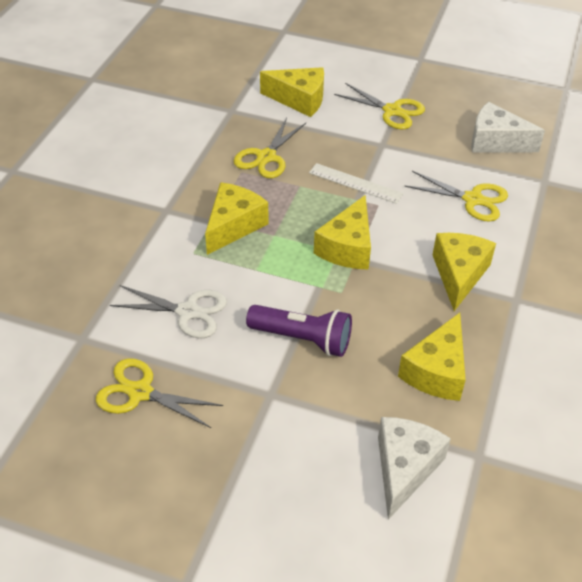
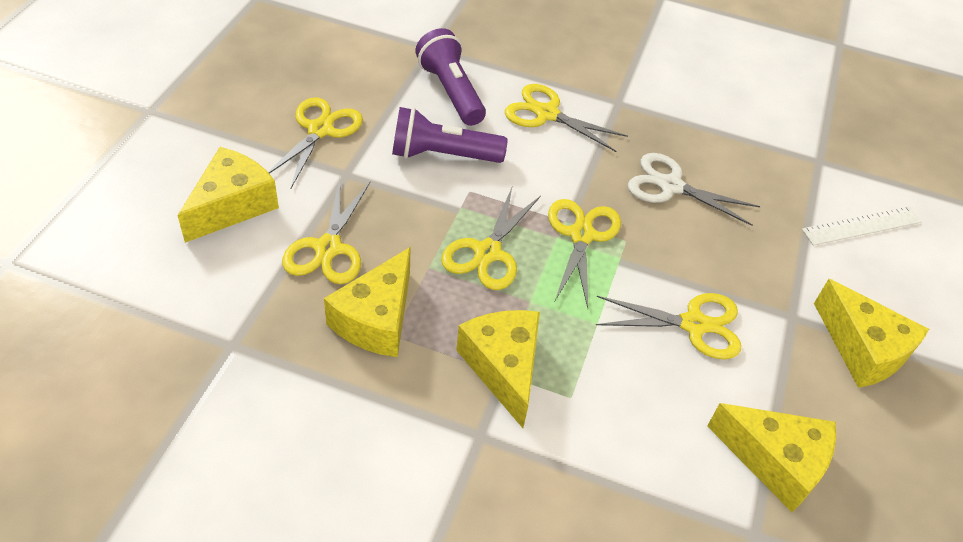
purple flashlight: [246,305,352,357] = 1 -> [392,107,508,163] [415,28,486,126] = 2
white cheese: [378,417,451,520] [471,102,545,152] = 2 -> none = 0
yellow scissors: [96,358,223,428] [234,118,306,178] [334,83,425,129] [404,171,508,222] = 4 -> [268,98,363,189] [282,179,370,284] [441,188,541,290] [505,84,628,152] [548,199,621,308] [596,293,741,359] = 6

